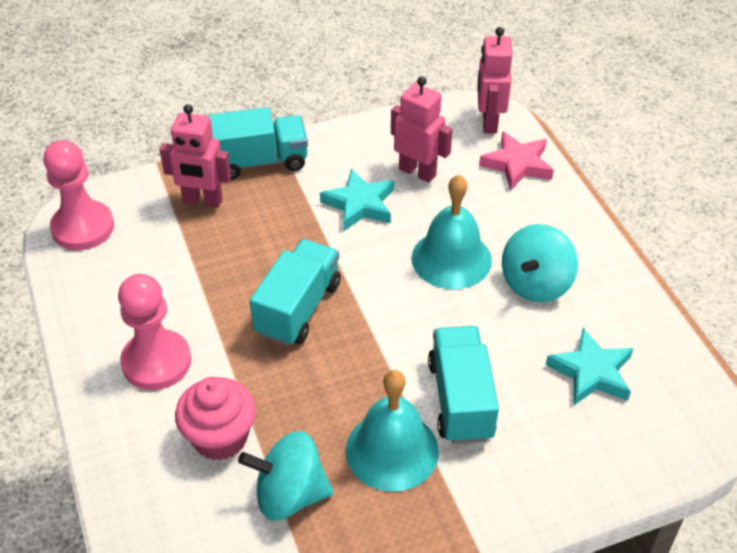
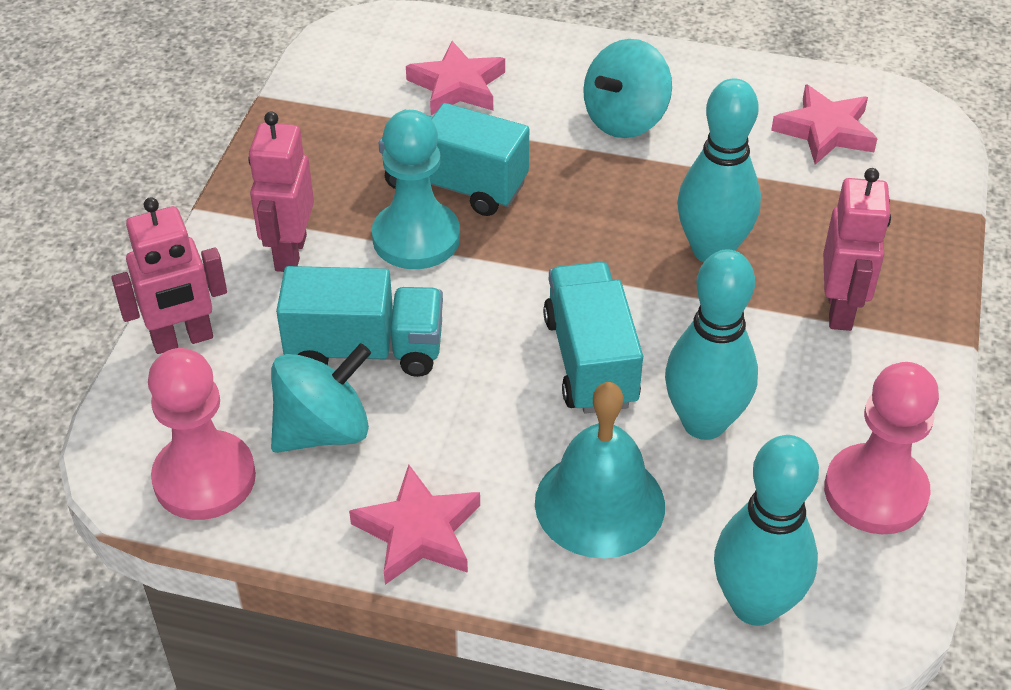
pink cupcake: [175,377,256,461] = 1 -> none = 0
pink star: [479,131,554,190] = 1 -> [349,465,480,585] [406,41,505,115] [771,84,878,165] = 3
turquoise bell: [346,370,439,492] [411,175,492,289] = 2 -> [535,382,665,558] = 1
turquoise bowling pin: none = 0 -> [665,249,758,440] [677,78,761,262] [714,435,819,626] = 3
turquoise pawn: none = 0 -> [372,110,460,269] = 1
turquoise star: [320,169,394,231] [546,328,633,405] = 2 -> none = 0

